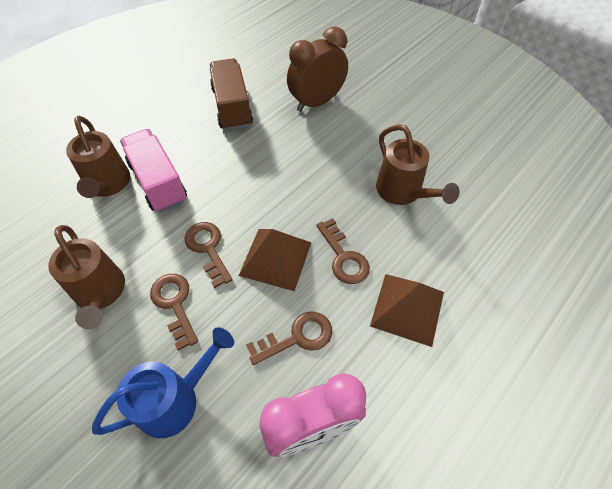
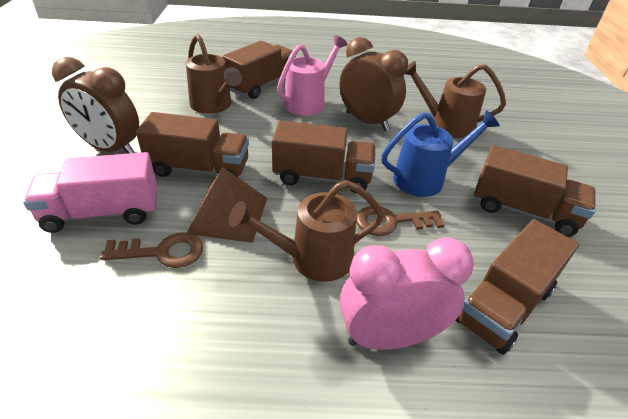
brown clock: [287,26,348,112] = 1 -> [52,57,139,154] [340,37,408,131] = 2
brown key: [150,274,198,350] [185,222,233,288] [246,311,332,365] [317,218,370,284] = 4 -> [100,232,203,268] [356,206,444,236] = 2
brown pyramid: [239,229,312,291] [370,274,444,347] = 2 -> [187,167,267,243] = 1
brown truck: [210,58,253,131] = 1 -> [136,112,249,177] [222,41,296,99] [272,121,376,193] [455,219,579,355] [474,145,595,237] = 5
pink watering can: none = 0 -> [277,35,348,116] = 1

